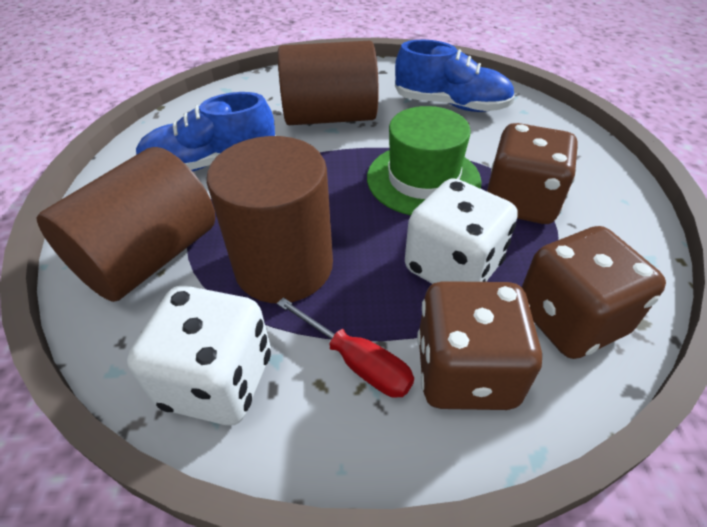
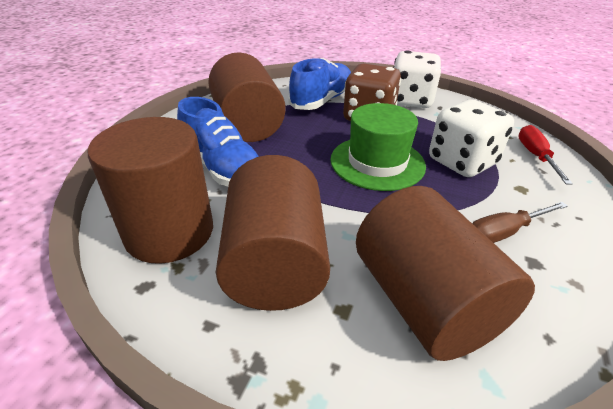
brown cylinder: [36,147,215,302] [207,136,333,303] [278,41,379,125] = 3 -> [88,117,213,264] [208,52,286,142] [216,155,330,311] [356,186,535,361] = 4
brown dice: [417,281,542,410] [487,123,578,224] [522,226,666,359] = 3 -> [343,63,401,121] = 1
brown screwdriver: none = 0 -> [472,202,568,243] = 1

